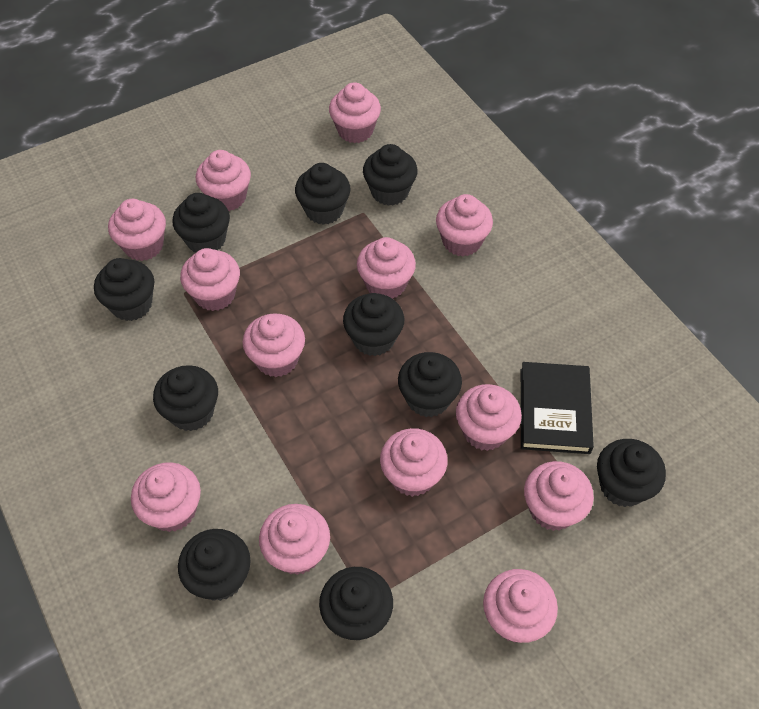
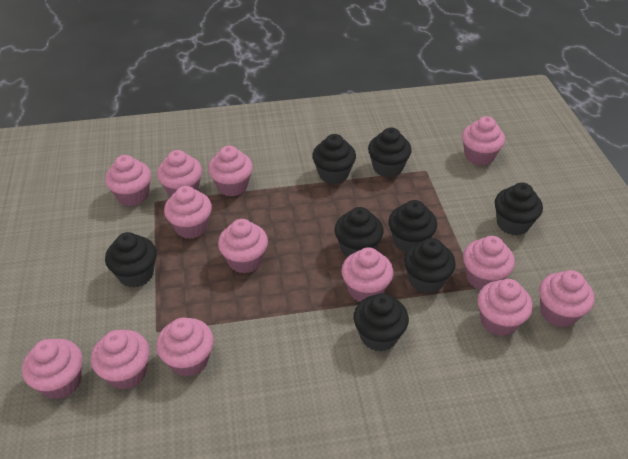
black book: [521,362,594,454] = 1 -> none = 0
black cupcake: [94,258,154,321] [153,365,218,431] [172,193,230,252] [178,529,251,601] [295,163,351,225] [319,567,393,640] [343,293,404,356] [363,144,418,206] [398,352,462,417] [597,439,666,507] = 10 -> [105,232,157,288] [312,134,356,184] [335,207,384,257] [353,293,409,352] [368,127,412,177] [389,200,437,252] [404,238,456,294] [495,183,543,236] = 8

